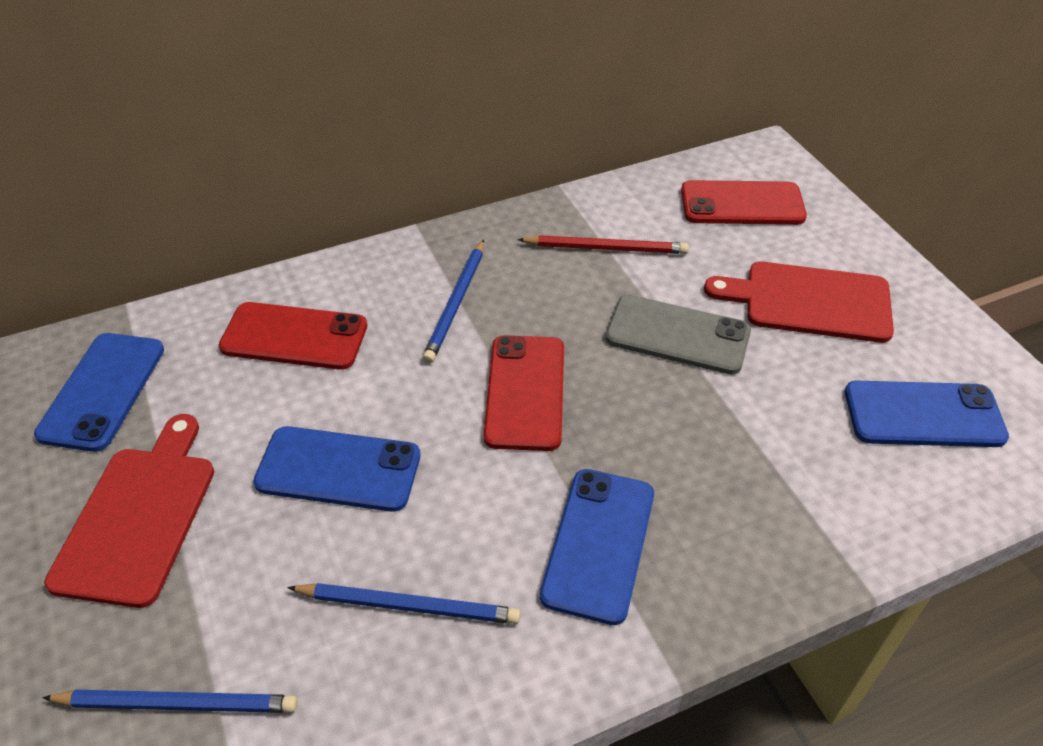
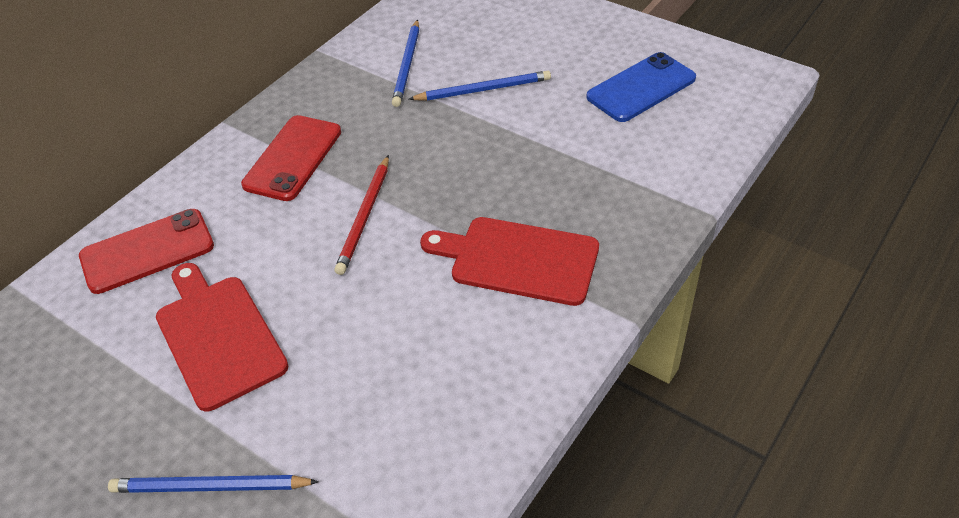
blue phone: [34,333,164,452] [253,426,420,512] [540,469,654,625] [845,381,1009,447] = 4 -> [586,52,696,122] = 1
grey phone: [606,295,751,374] = 1 -> none = 0
red phone: [219,302,367,370] [484,335,564,451] [681,180,807,225] = 3 -> [79,209,214,294] [241,115,341,201] = 2

